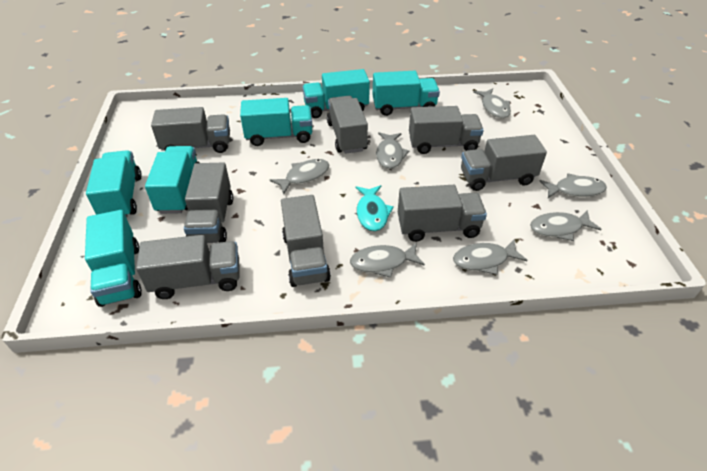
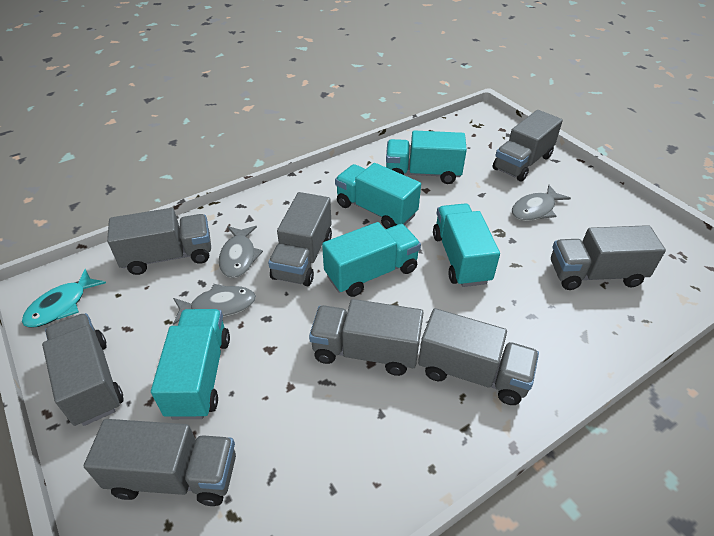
grey fish: [270,159,329,195] [350,243,425,278] [376,132,410,169] [453,240,528,275] [473,89,511,118] [530,210,601,241] [540,173,607,198] = 7 -> [173,284,256,325] [219,226,263,278] [512,185,571,221] = 3
turquoise truck: [85,210,142,307] [86,150,142,218] [145,146,200,214] [240,98,312,146] [302,69,370,118] [372,71,440,116] = 6 -> [151,309,230,419] [322,222,421,297] [335,163,421,229] [386,130,467,184] [433,203,500,287] = 5

